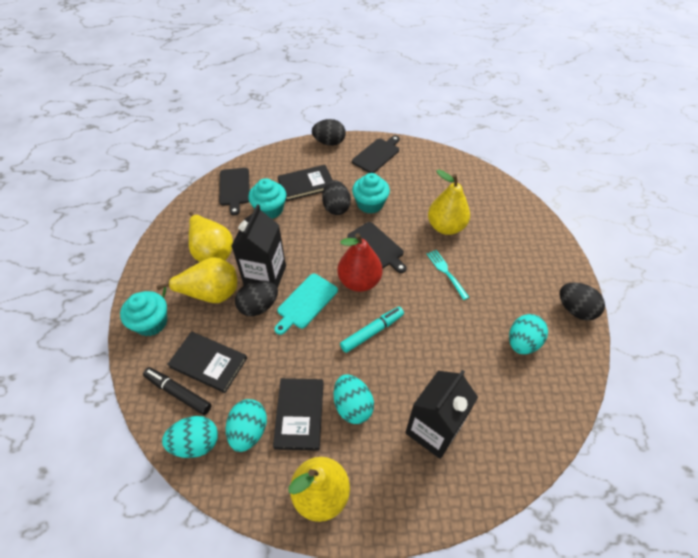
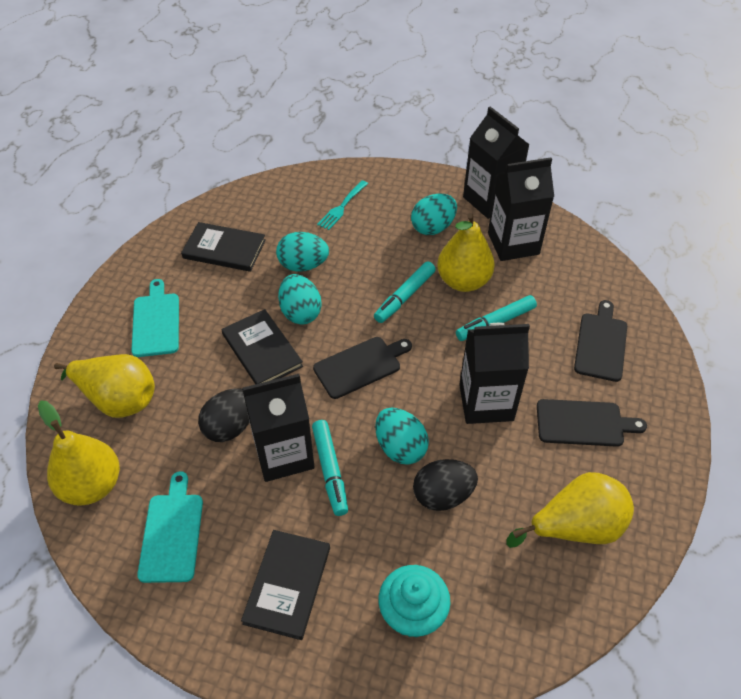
black carton: [232,204,286,288] [405,370,478,459] = 2 -> [242,374,315,482] [459,323,530,424] [463,107,530,219] [488,157,554,261] = 4
black egg: [235,280,278,316] [312,119,346,146] [322,180,351,215] [560,282,605,320] = 4 -> [198,388,249,442] [413,459,478,511] = 2
black marker: [143,367,212,415] = 1 -> none = 0
red pear: [337,233,383,292] = 1 -> none = 0
turquoise cupcake: [120,291,167,336] [248,178,286,219] [352,173,390,214] = 3 -> [378,565,450,638] = 1
turquoise cutting board: [274,274,338,335] = 1 -> [131,279,179,357] [137,471,203,583] = 2
turquoise marker: [340,307,404,353] = 1 -> [312,420,348,516] [374,261,436,323] [456,295,537,341] = 3

